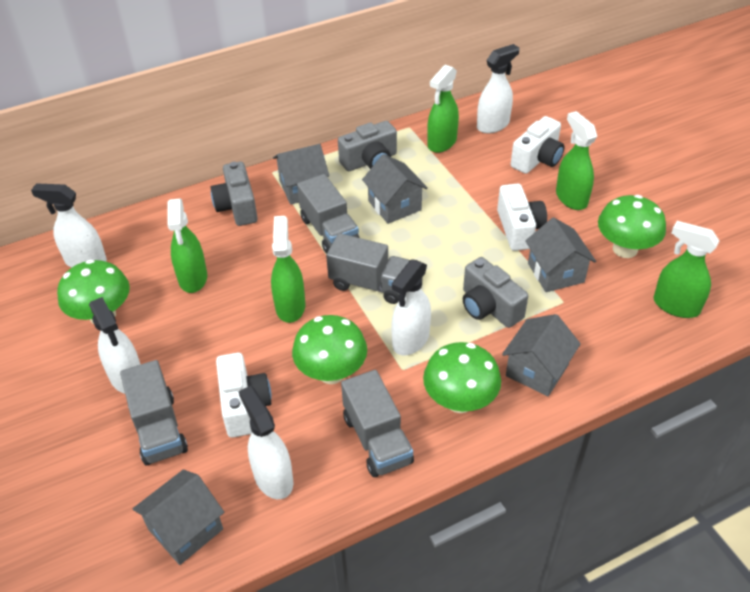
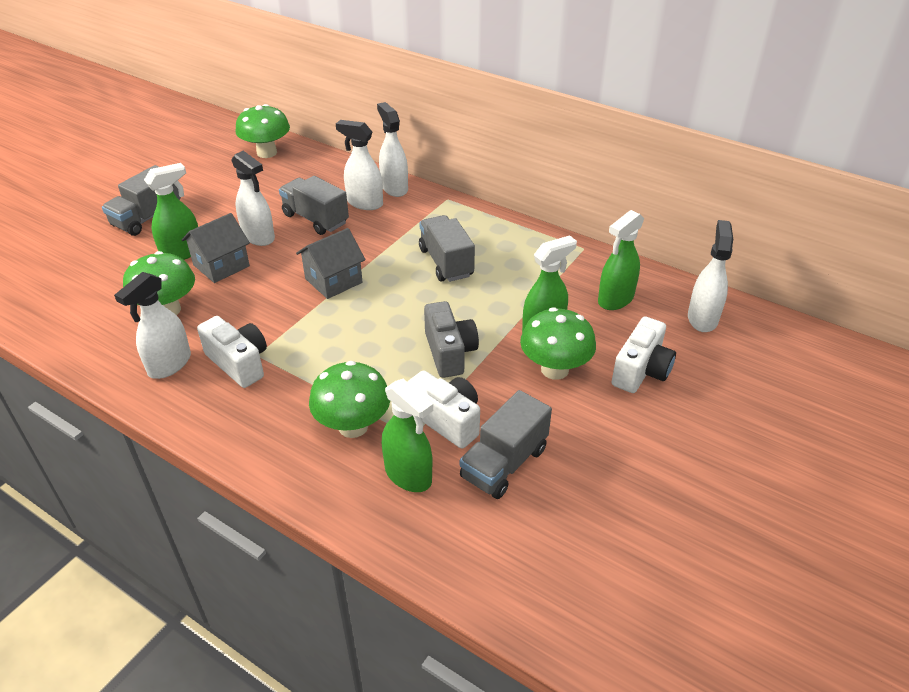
green spray bottle: [167,199,207,293] [271,216,305,323] [427,65,459,153] [556,111,597,210] [653,221,720,318] = 5 -> [144,163,198,260] [382,379,433,492] [522,235,577,333] [598,210,644,310] = 4
grey camera: [210,161,258,226] [338,121,397,171] [463,257,528,328] = 3 -> [424,301,479,378] = 1
grey house: [133,469,224,565] [273,144,329,205] [362,154,428,224] [502,314,581,396] [525,217,596,292] = 5 -> [181,213,250,283] [296,228,365,299] = 2

